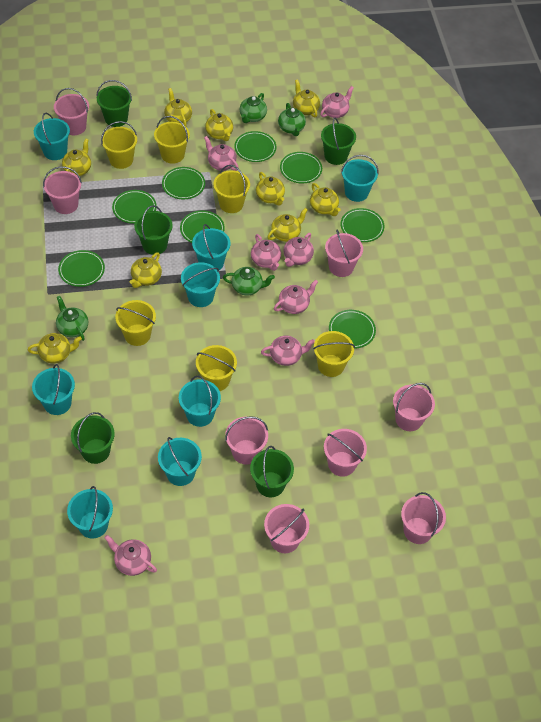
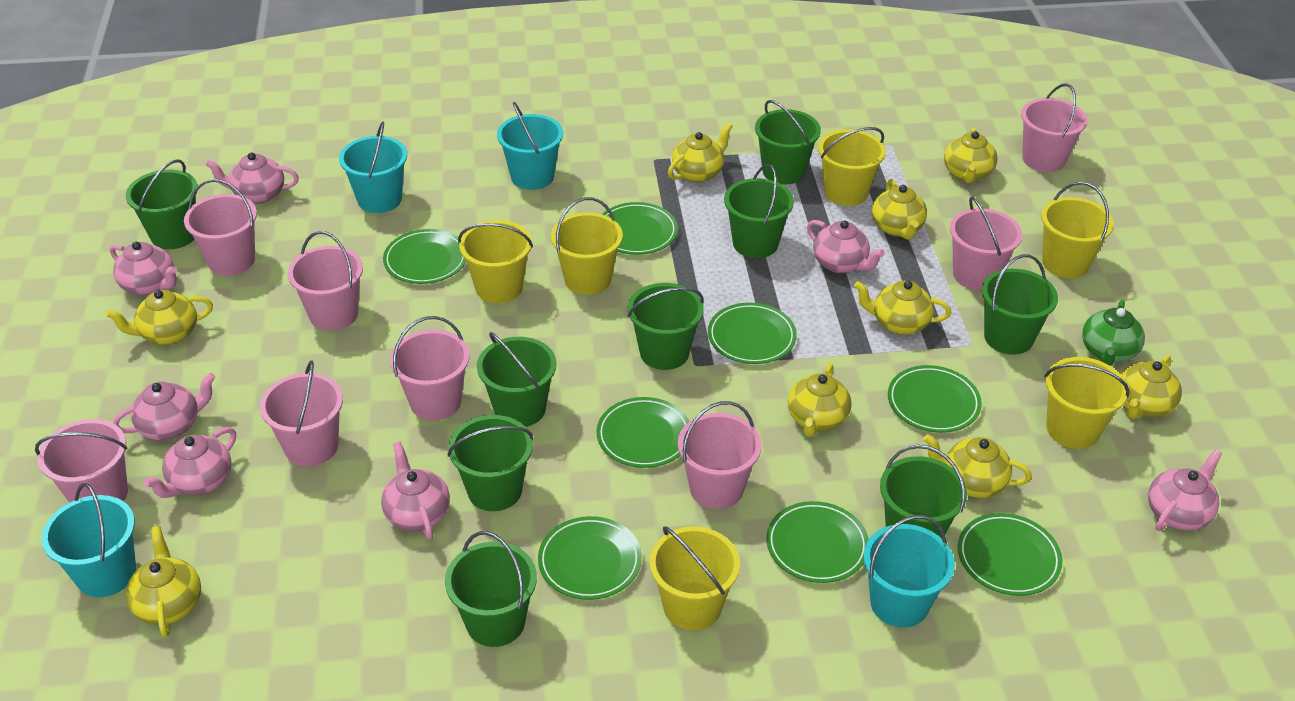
green bucket: [71,412,115,464] [96,80,132,127] [134,205,173,255] [250,446,294,497] [321,118,356,165] = 5 -> [126,159,198,249] [445,531,537,647] [448,415,533,511] [477,332,557,427] [628,283,704,370] [724,164,794,258] [755,100,821,184] [880,445,967,538] [982,254,1058,355] = 9
green teapot: [56,296,88,341] [223,267,275,295] [240,93,267,123] [278,103,306,136] = 4 -> [1082,300,1145,366] = 1
turquoise bucket: [32,364,75,415] [34,113,70,160] [67,486,113,539] [158,437,202,486] [179,376,221,427] [181,262,220,307] [192,224,230,270] [341,155,379,202] = 8 -> [41,483,136,597] [339,121,407,213] [497,102,563,190] [863,515,955,628] = 4

